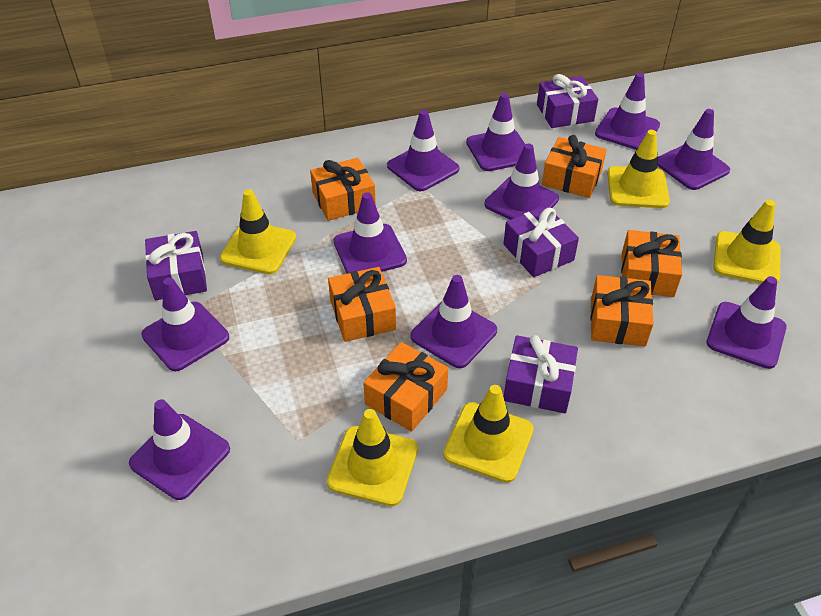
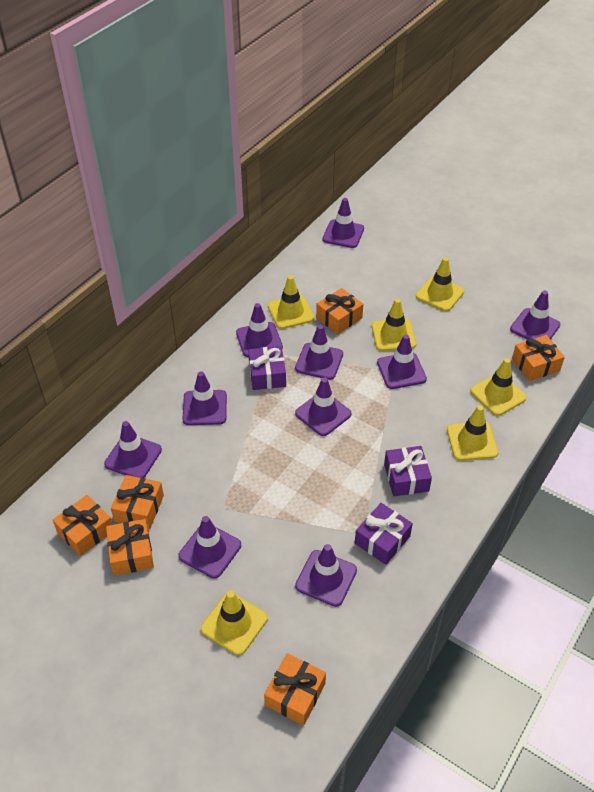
purple gift: [145,231,207,300] [503,206,579,277] [504,335,578,413] [537,74,598,128] = 4 -> [248,346,286,390] [355,503,413,565] [384,446,432,496] = 3
yellow traffic cone: [220,189,296,274] [327,409,418,506] [443,385,534,483] [607,130,670,208] [713,200,781,284] = 5 -> [201,591,267,655] [268,276,314,329] [372,299,416,351] [416,257,464,311] [447,405,498,461] [471,358,527,416] = 6

